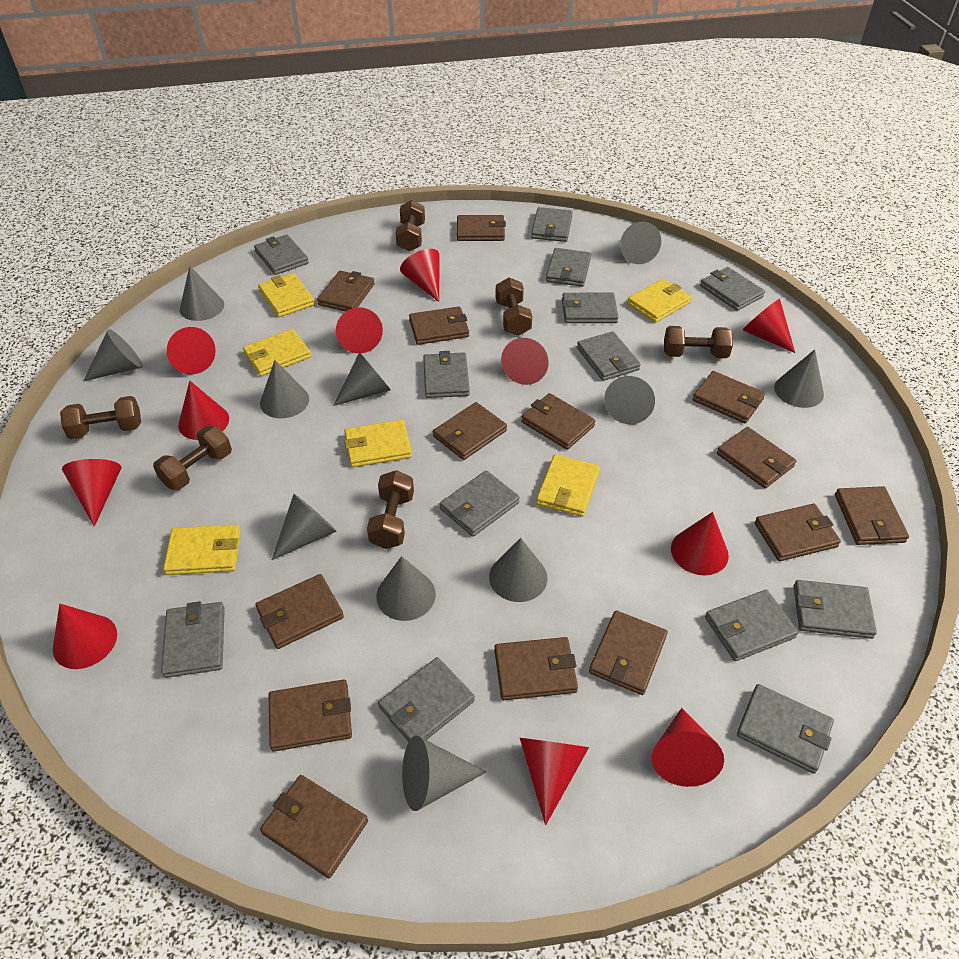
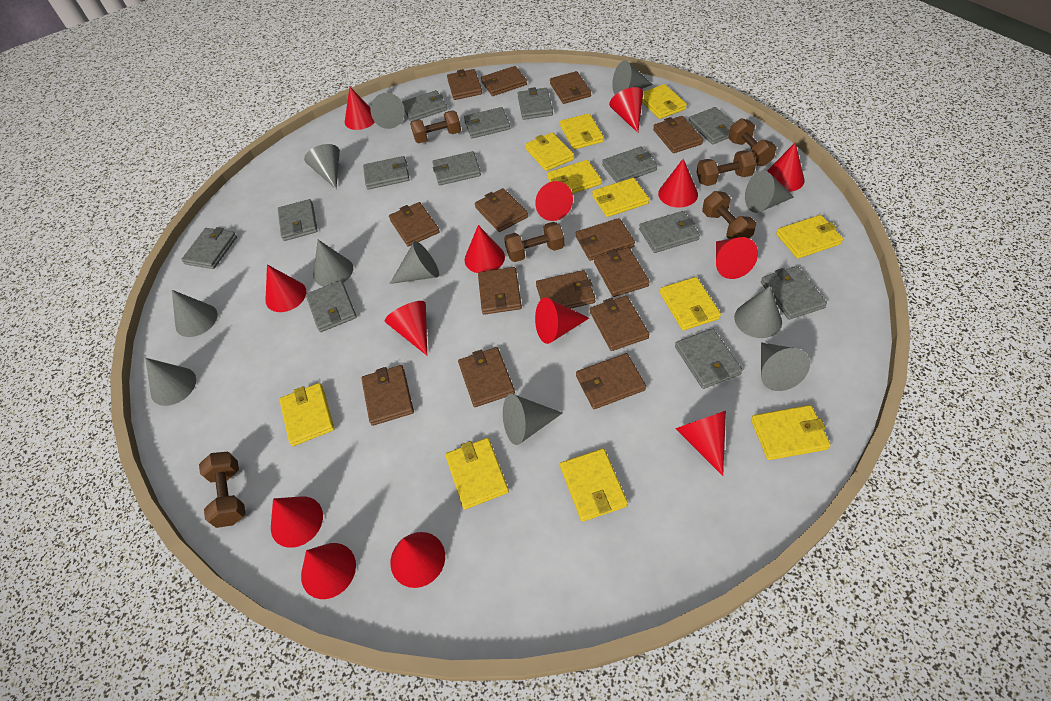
red cone: [53,604,117,669] [62,459,122,527] [167,327,216,375] [178,381,229,440] [336,307,383,353] [400,249,440,302] [501,338,549,385] [520,738,589,825] [651,708,724,787] [671,512,729,575] [743,299,795,353] = 11 -> [265,265,307,312] [271,497,323,548] [301,543,356,599] [345,87,375,130] [385,301,427,355] [390,532,445,588] [464,225,505,273] [535,181,573,221] [535,297,589,344] [609,87,643,133] [658,159,698,208] [675,411,726,476] [716,237,758,279] [767,142,805,192] = 14
yellow wallet: [163,524,241,575] [243,329,311,376] [258,273,315,317] [344,420,412,467] [536,454,600,517] [627,279,692,323] = 6 -> [279,383,335,446] [445,438,509,509] [525,132,574,171] [547,160,601,194] [560,113,604,150] [560,448,628,522] [592,178,649,217] [642,84,687,119] [660,277,721,330] [751,405,831,460] [776,215,843,259] = 11

